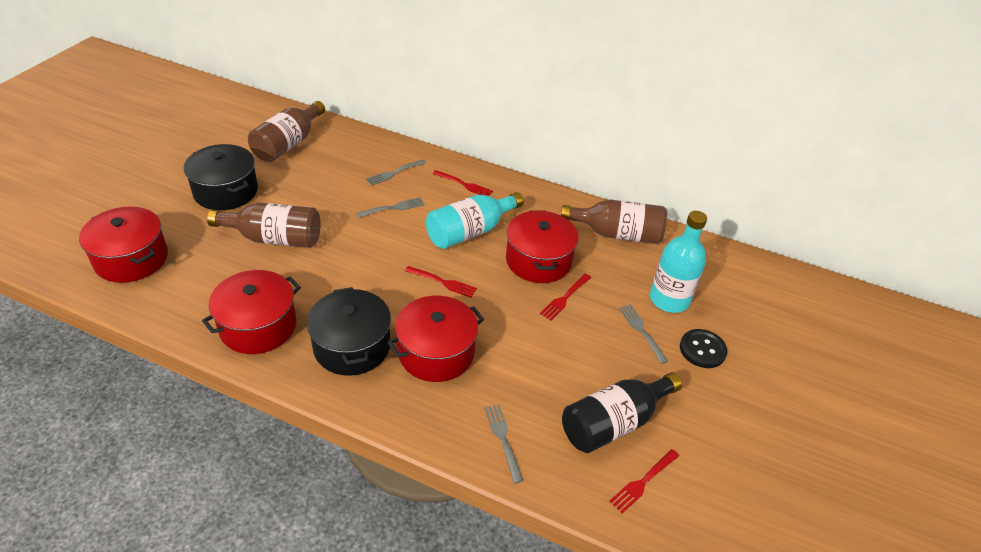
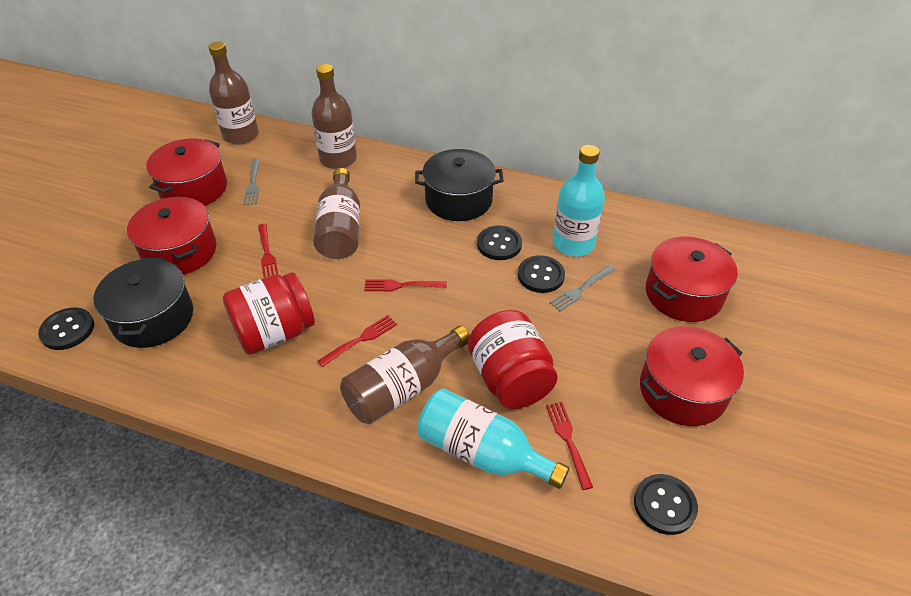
black bottle: [562,372,682,453] = 1 -> none = 0
black button: [680,329,727,368] = 1 -> [38,307,94,350] [477,225,522,260] [518,255,565,293] [634,474,698,535] = 4
brown bottle: [207,203,320,248] [248,101,325,162] [561,200,667,244] = 3 -> [209,42,259,145] [311,64,357,169] [313,168,360,259] [340,326,470,424] = 4
grey fork: [357,197,425,217] [366,159,426,186] [484,404,523,484] [619,304,668,364] = 4 -> [243,158,260,205] [549,266,615,311] = 2
red jar: none = 0 -> [223,272,315,355] [468,310,558,409] = 2

